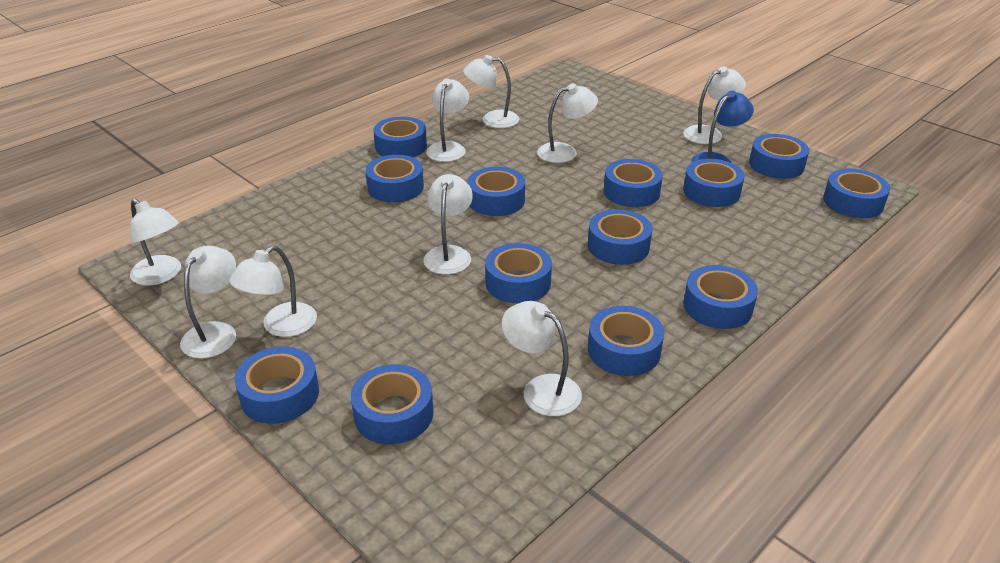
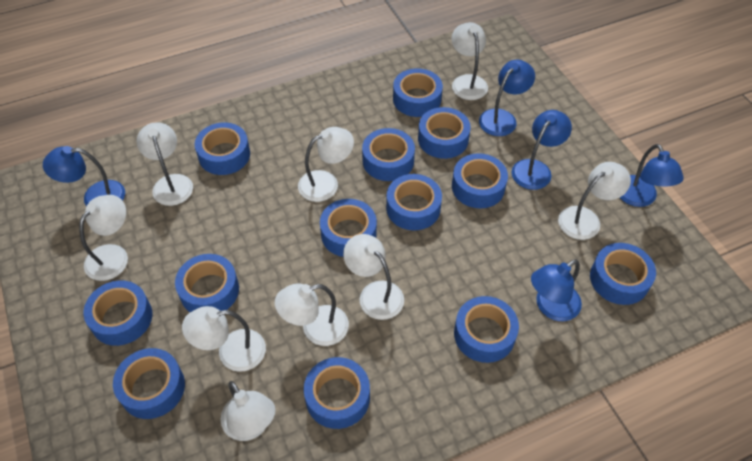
blue lamp: [691,91,754,163] = 1 -> [43,146,125,206] [479,60,535,136] [512,110,572,190] [531,259,582,321] [620,144,684,207] = 5

